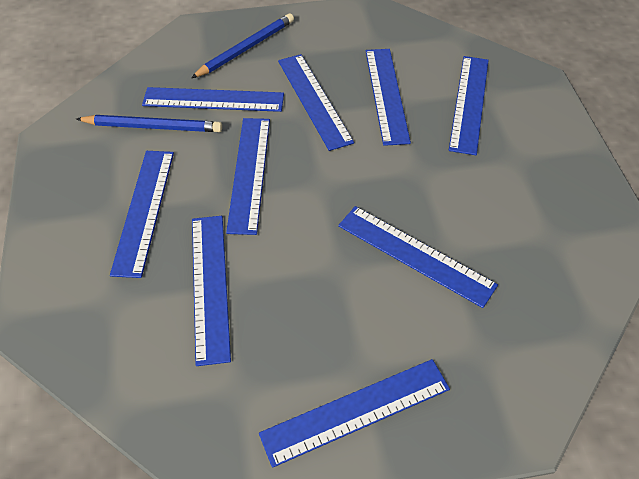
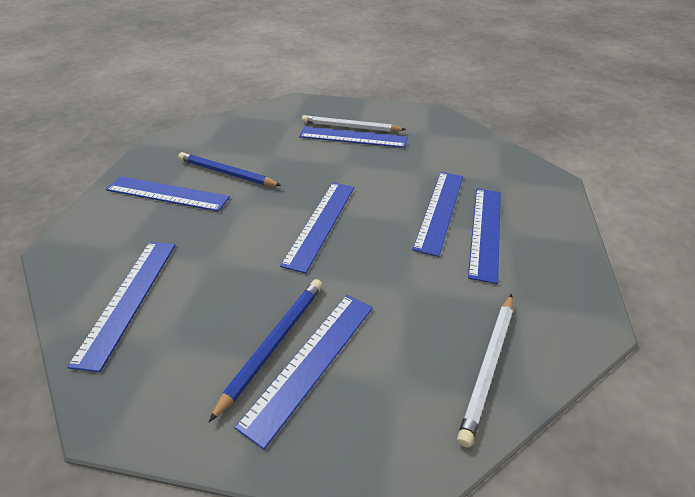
blue ruler: [110,151,174,278] [142,87,284,112] [192,216,231,366] [226,118,270,235] [259,359,450,468] [278,54,354,151] [338,206,498,308] [366,49,411,146] [449,56,489,155] = 9 -> [67,242,176,372] [106,176,230,212] [235,295,373,450] [280,183,354,274] [299,127,408,148] [412,172,463,257] [468,189,501,284] = 7
white pencil: none = 0 -> [302,115,406,132] [457,294,513,447] = 2

